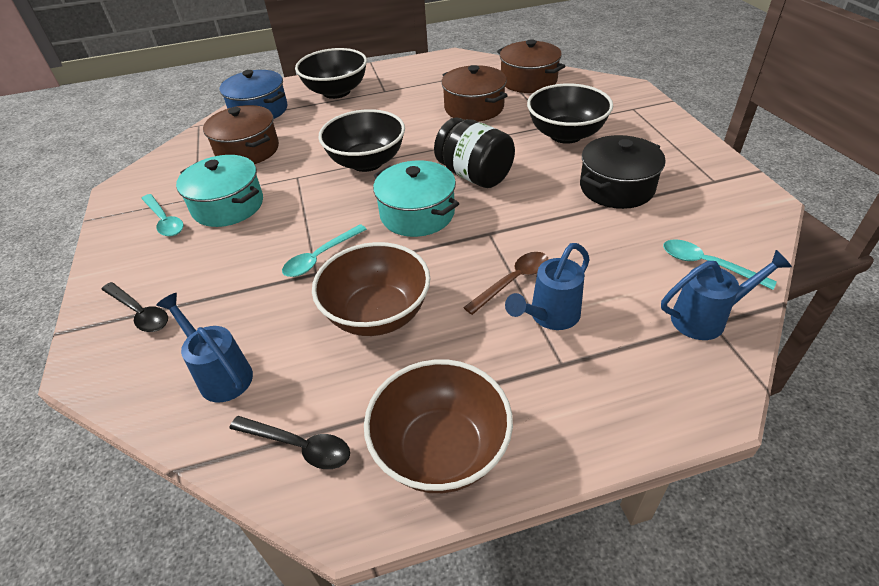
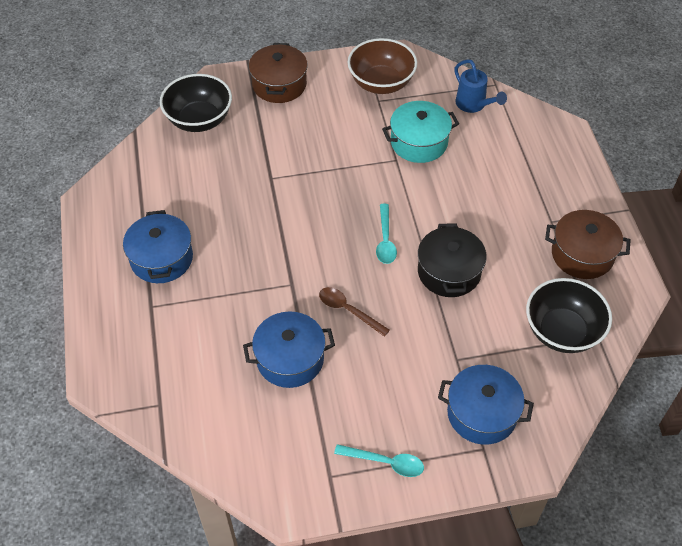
black bowl: [295,48,367,99] [318,109,405,172] [527,83,613,144] = 3 -> [160,74,232,132] [526,278,612,353] = 2
black jar: [434,117,515,188] = 1 -> none = 0
black spoon: [101,282,168,332] [229,416,350,469] = 2 -> none = 0
blue pot: [219,70,287,119] = 1 -> [123,210,193,283] [243,311,335,388] [438,365,534,445] = 3
blue watering can: [156,293,253,403] [505,243,590,330] [661,250,792,340] = 3 -> [454,59,507,113] = 1
brown bowl: [312,242,430,336] [364,359,513,493] = 2 -> [347,38,417,94] = 1
brown pot: [203,105,279,164] [441,65,508,122] [497,39,565,93] = 3 -> [249,43,308,103] [545,210,631,279] = 2
turquoise pot: [176,155,263,227] [373,161,459,237] = 2 -> [382,101,459,163] = 1
turquoise spoon: [141,194,184,237] [282,224,367,277] [663,239,777,290] = 3 -> [334,444,424,477] [376,204,397,264] = 2

